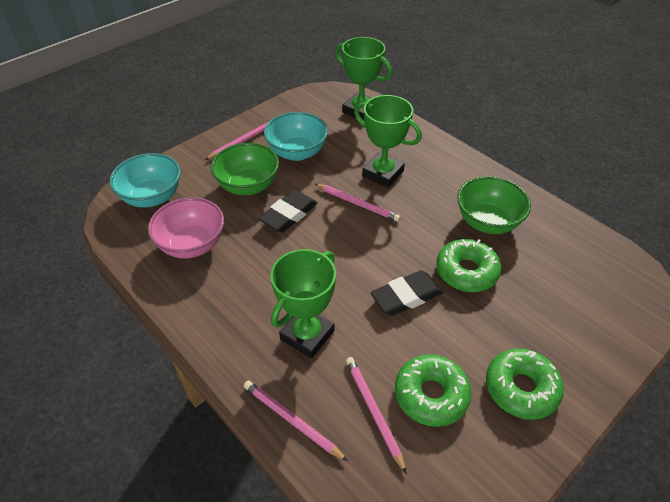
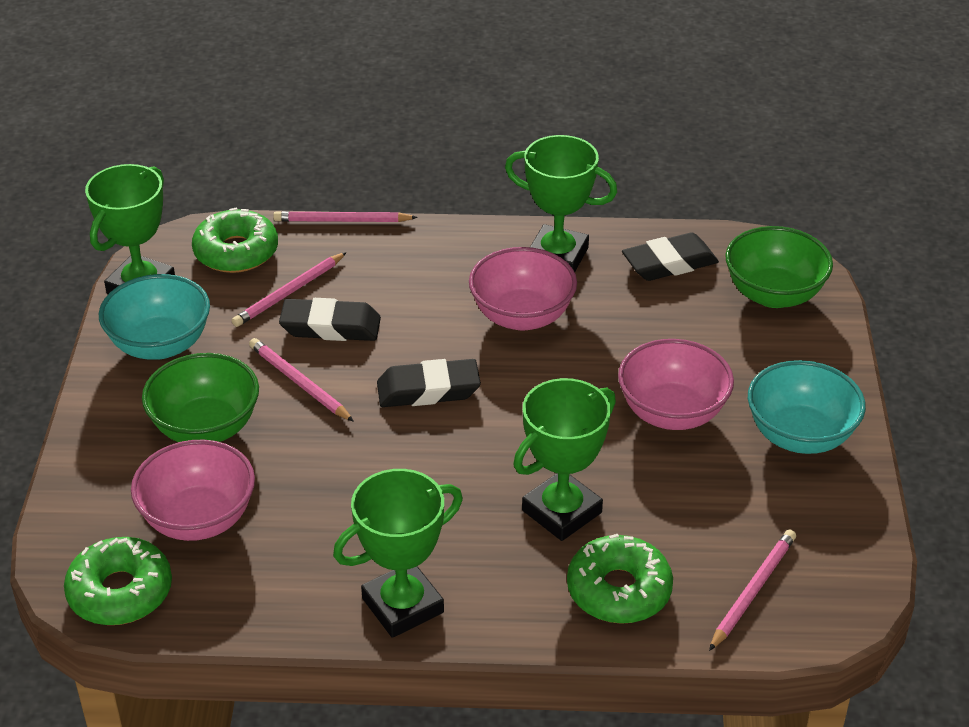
black eraser: [258,190,318,232] [371,270,443,316] = 2 -> [279,298,381,341] [377,359,481,407] [622,232,719,281] = 3
green trophy: [270,249,336,358] [335,37,392,121] [354,95,422,188] = 3 -> [85,164,175,294] [333,469,463,638] [505,135,617,272] [513,378,616,541] = 4
pink bowl: [148,197,224,259] = 1 -> [131,440,255,541] [469,247,577,331] [618,339,734,430] = 3

